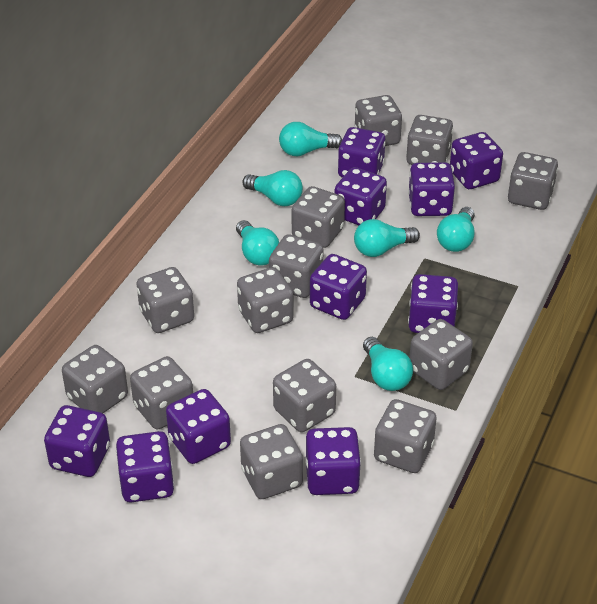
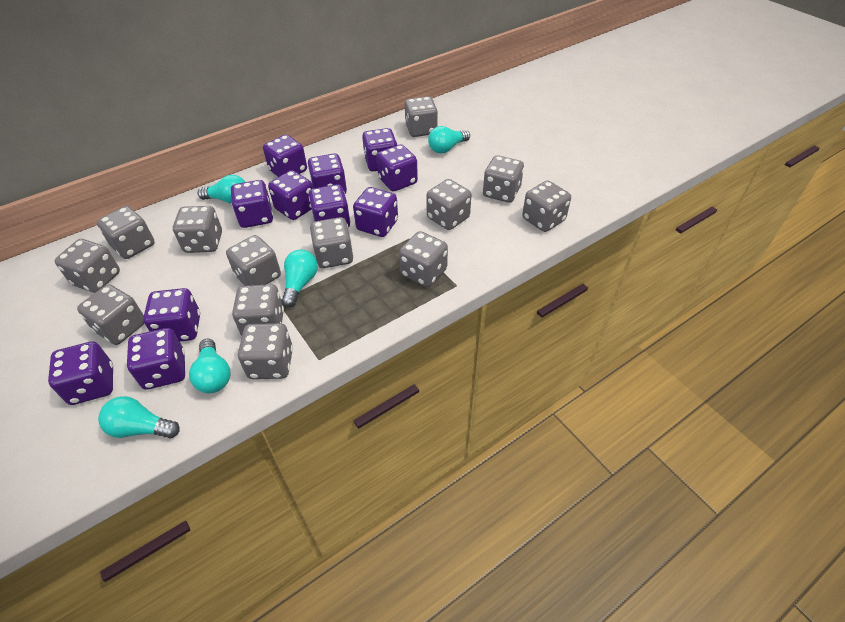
purple dice: [44,405,110,477] [116,431,174,502] [166,389,231,464] [305,427,361,495] [310,254,367,320] [334,167,387,225] [338,127,386,178] [408,162,455,216] [408,274,458,333] [450,132,503,189] = 10 -> [48,341,113,405] [127,328,185,390] [143,288,200,342] [231,180,273,228] [263,135,307,177] [268,170,313,220] [308,154,347,194] [309,184,350,227] [353,187,398,237] [362,128,397,172] [376,144,418,191] = 11
turquoise light bulb: [236,220,279,266] [242,170,303,206] [279,122,342,157] [354,219,420,257] [363,337,413,391] [437,207,475,252] = 6 -> [98,396,180,438] [189,339,230,393] [198,175,245,204] [281,250,318,308] [428,126,470,153] = 5

